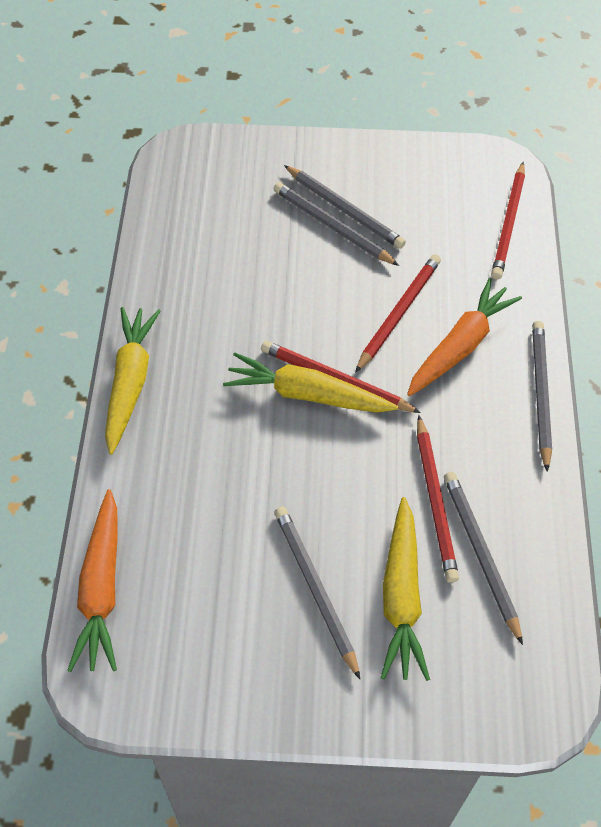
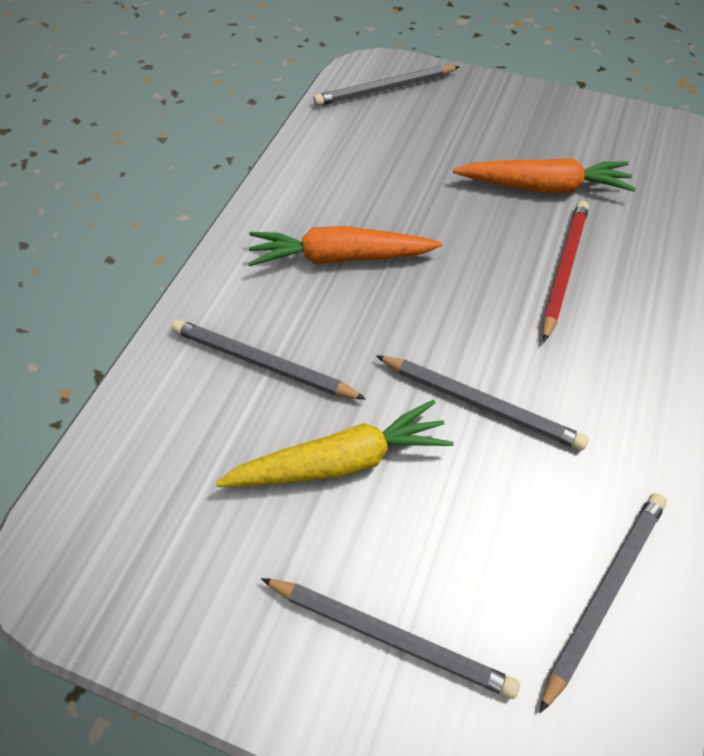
red pencil: [261,341,421,413] [355,254,441,373] [417,415,459,583] [491,162,525,280] = 4 -> [543,201,589,342] = 1
yellow carrot: [105,307,161,455] [223,352,398,413] [381,497,430,681] = 3 -> [215,400,454,487] = 1

